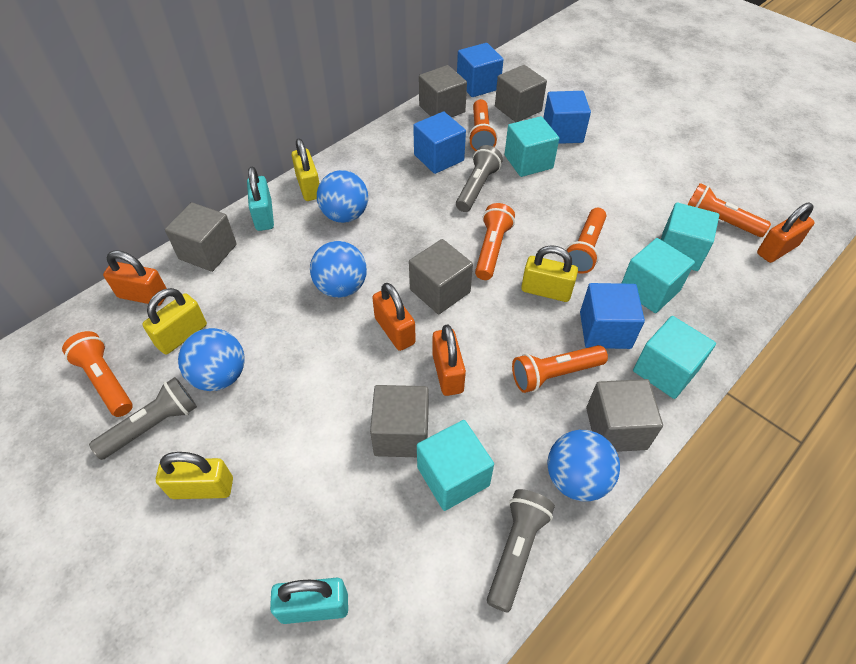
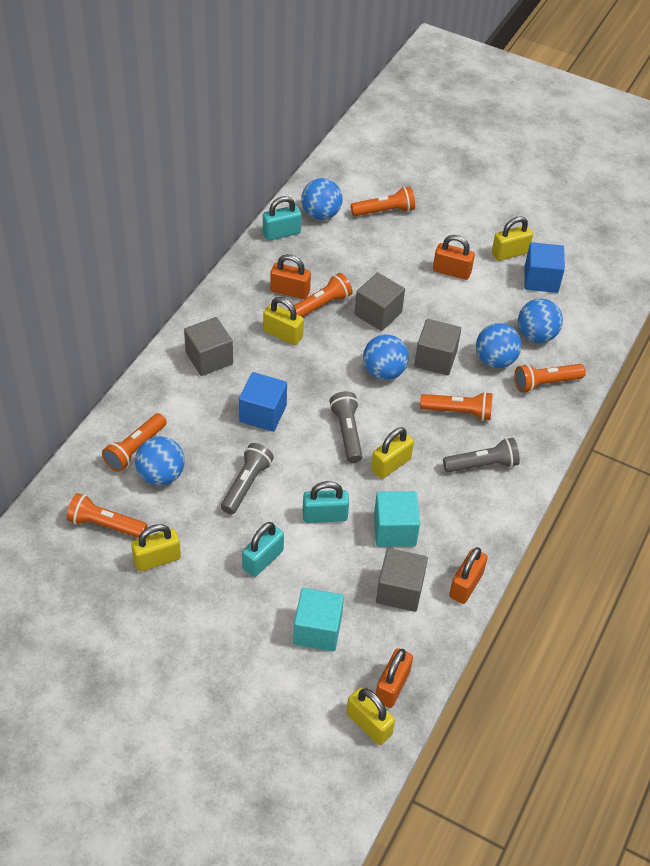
blue ball: [178,328,245,391] [310,241,367,298] [317,170,368,223] [547,430,620,501] = 4 -> [135,436,185,486] [301,178,342,220] [363,334,409,380] [476,323,522,368] [518,299,563,343] = 5
blue cube: [413,111,466,174] [457,43,503,97] [543,91,591,144] [580,283,645,349] = 4 -> [239,372,287,432] [525,242,565,293] = 2
grey cube: [165,202,237,272] [370,385,428,457] [409,239,473,314] [419,65,467,117] [495,65,547,122] [586,379,663,452] = 6 -> [184,317,233,376] [354,272,405,331] [376,548,428,612] [414,319,461,376] = 4
turquoise cube: [417,420,494,511] [505,116,559,177] [621,238,695,313] [633,316,716,399] [661,202,719,271] = 5 -> [293,588,344,652] [374,491,420,547] = 2
turquoise padlock: [247,167,274,231] [270,578,348,624] = 2 -> [242,522,284,577] [263,196,301,241] [303,481,349,523] = 3
yellow padlock: [142,288,207,354] [156,452,233,499] [292,139,320,201] [521,245,578,302] = 4 -> [131,524,181,572] [263,297,304,345] [346,687,395,745] [371,428,414,479] [492,216,533,261] = 5

